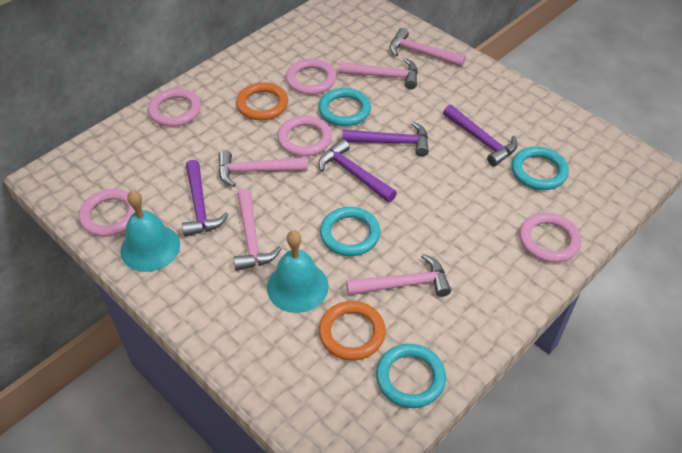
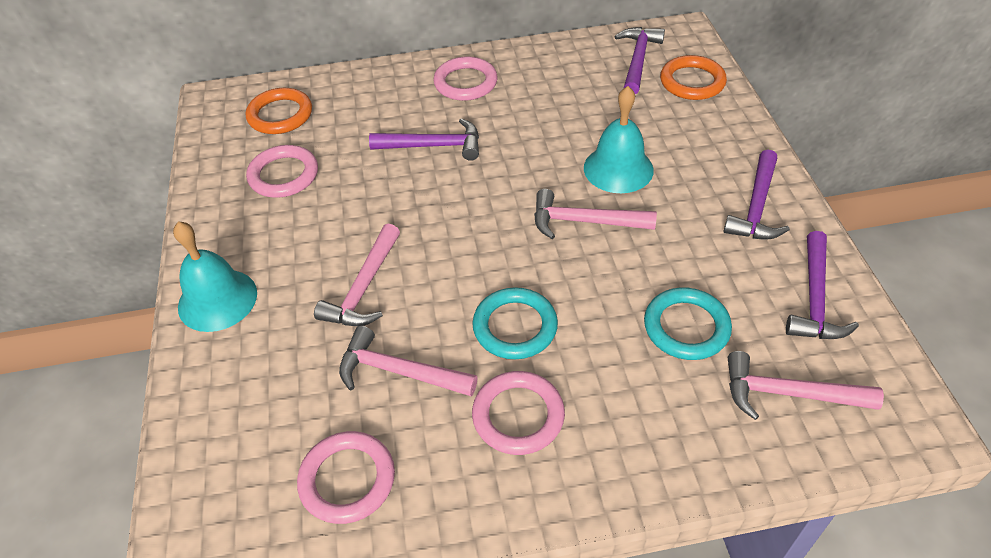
pink hammer: [218,150,308,187] [234,189,282,271] [338,59,418,89] [346,254,451,297] [390,28,466,67] = 5 -> [314,224,400,326] [339,326,478,397] [534,189,657,239] [728,351,884,420] = 4
pink ring: [79,189,135,237] [148,88,201,127] [278,116,332,156] [286,59,336,95] [519,212,581,263] = 5 -> [246,145,318,198] [297,431,395,524] [433,57,498,101] [472,371,565,455] = 4
turquoise ring: [318,88,371,126] [320,207,380,256] [376,344,446,408] [511,147,569,190] = 4 -> [472,287,558,359] [644,287,732,360] = 2

